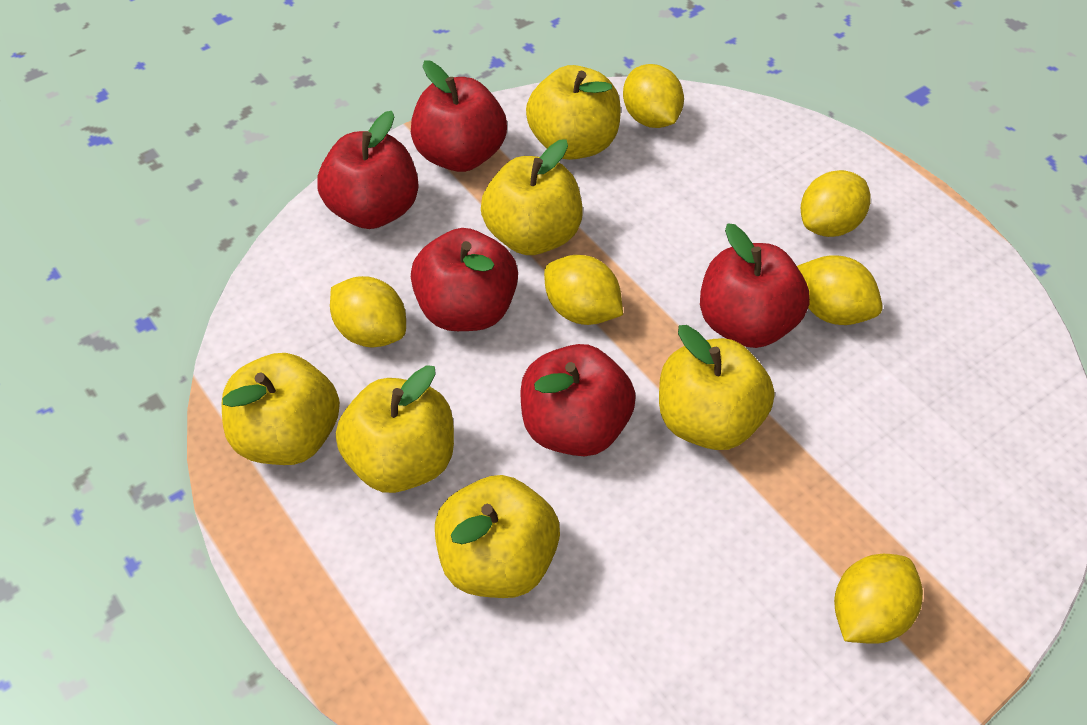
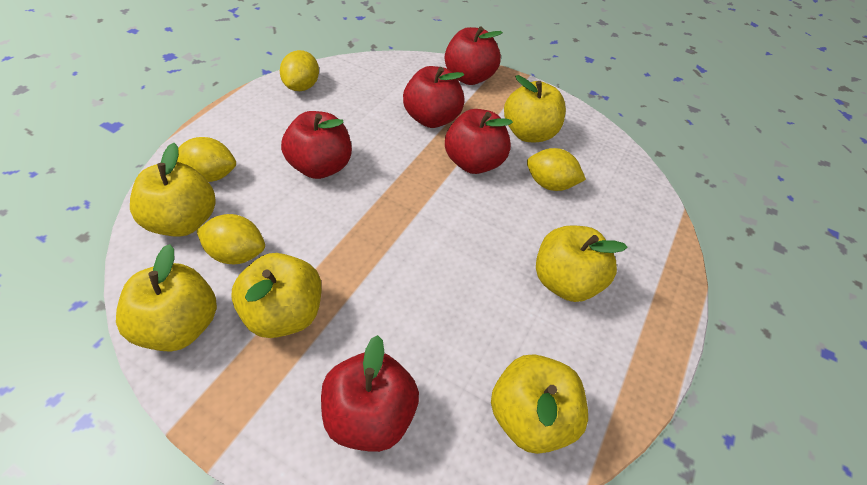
yellow lemon: [330,276,406,347] [544,255,623,325] [623,64,684,128] [797,255,883,325] [801,170,871,237] [834,554,923,644] = 6 -> [177,137,236,182] [196,214,265,264] [280,50,319,91] [527,148,586,191] = 4

